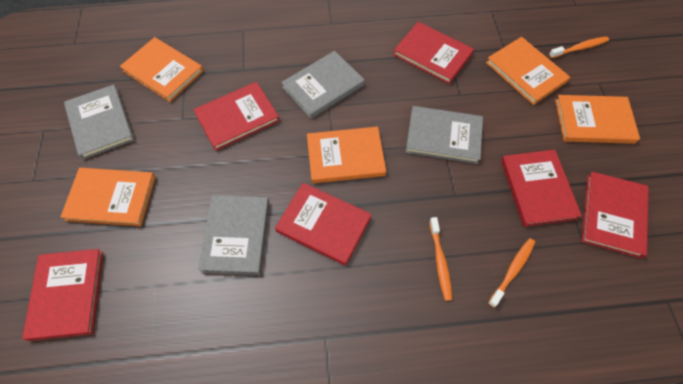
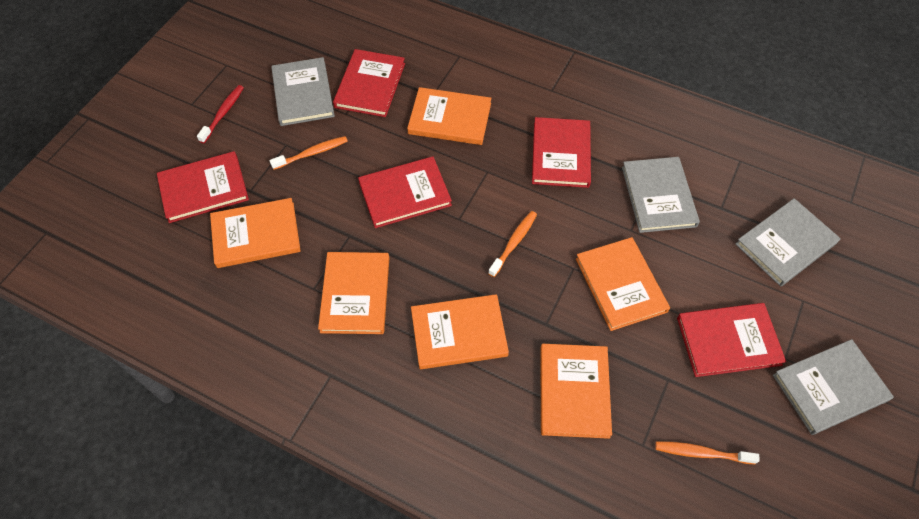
orange book: [61,168,156,226] [120,37,204,102] [307,127,386,184] [486,37,570,105] [555,95,640,144] = 5 -> [210,198,301,268] [318,252,389,334] [407,87,491,145] [411,294,509,369] [540,344,612,439] [576,237,670,331] = 6
red book: [22,249,103,341] [193,82,280,151] [275,183,372,266] [393,22,474,84] [501,150,582,227] [582,172,649,258] = 6 -> [157,151,249,223] [333,49,405,117] [358,156,452,228] [532,117,591,188] [677,303,786,377] = 5
red toothbrush: none = 0 -> [197,85,244,143] = 1

